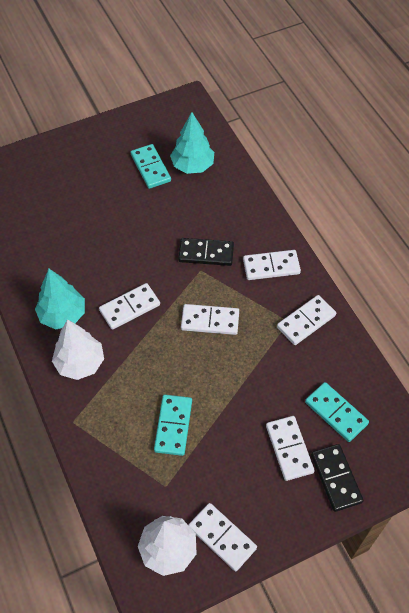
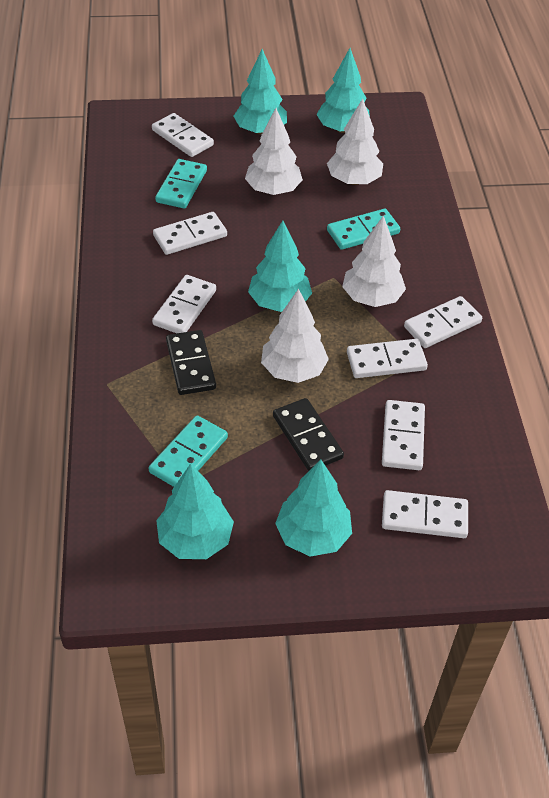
turquoise tree: [35,269,85,330] [170,112,214,174] = 2 -> [156,463,234,559] [233,49,287,135] [248,220,312,312] [275,460,352,557] [316,48,370,133] = 5
white domino: [99,283,160,330] [181,304,239,335] [189,503,257,571] [243,250,301,280] [266,416,315,481] [277,295,336,345] = 6 -> [152,113,214,157] [152,275,216,333] [153,212,227,255] [347,339,428,378] [382,400,425,470] [382,490,468,538] [404,296,482,348] = 7
white tree: [52,319,104,380] [138,516,197,576] = 2 -> [245,108,303,195] [261,289,329,383] [327,98,383,185] [342,215,406,307] = 4

